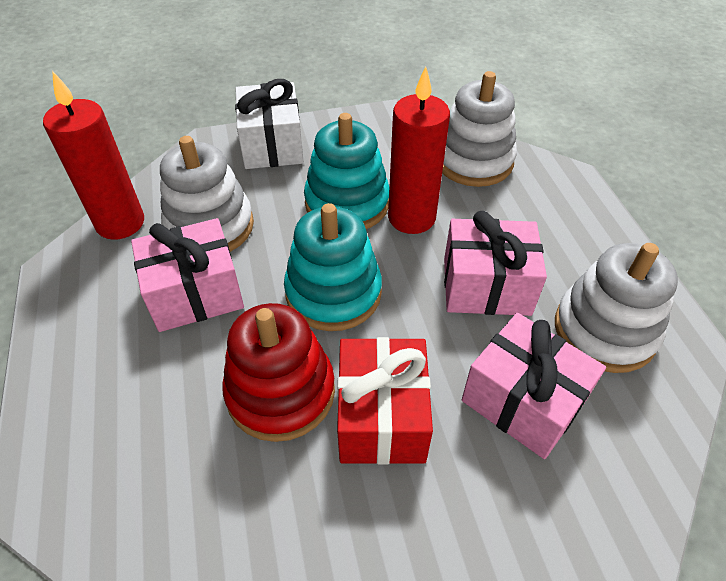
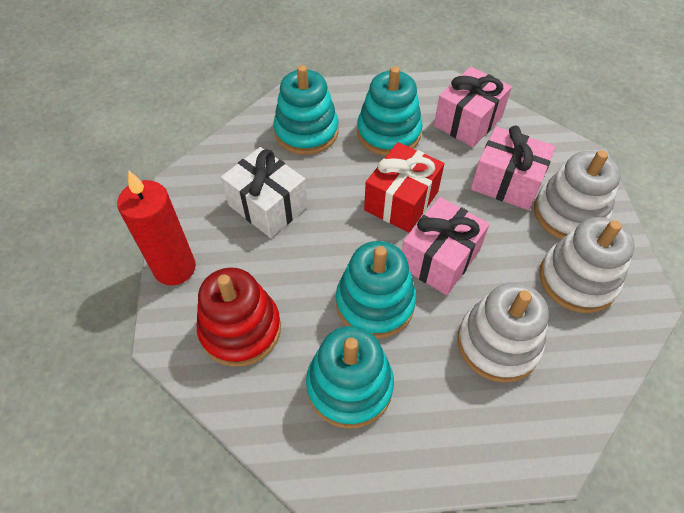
red candle: [43,71,144,240] [388,66,450,234] = 2 -> [117,171,196,285] = 1
turquoise stacking toy: [284,203,382,331] [304,113,389,229] = 2 -> [273,65,339,155] [306,326,394,429] [336,241,416,339] [357,66,423,156] = 4

